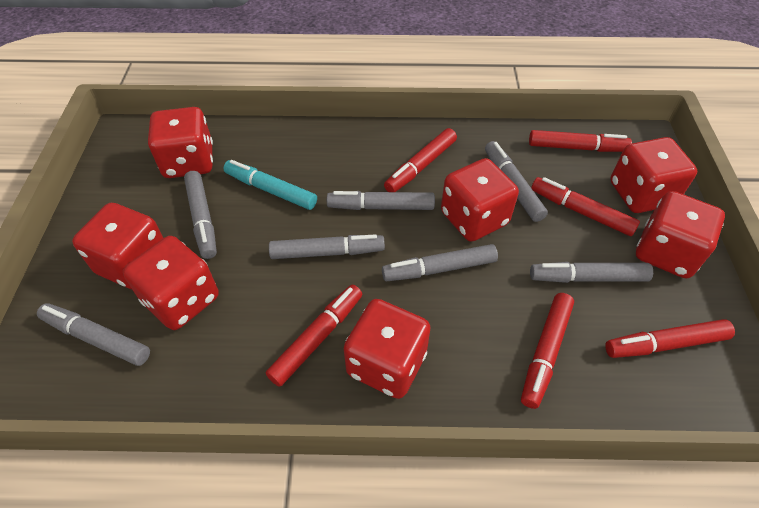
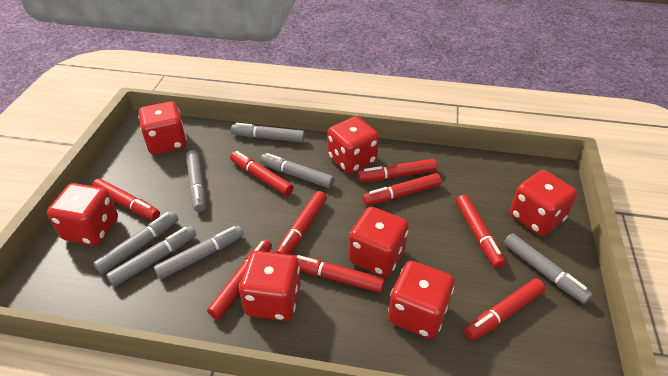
red marker: [266,285,362,387] [384,128,457,192] [521,293,574,409] [529,130,632,152] [531,177,640,236] [605,319,735,358] = 6 -> [92,179,160,221] [207,239,272,320] [230,151,294,196] [276,191,327,255] [293,255,385,293] [358,159,437,182] [362,173,442,206] [456,195,506,268] [464,278,546,341] = 9
turquoise marker: [223,160,317,210] = 1 -> none = 0

